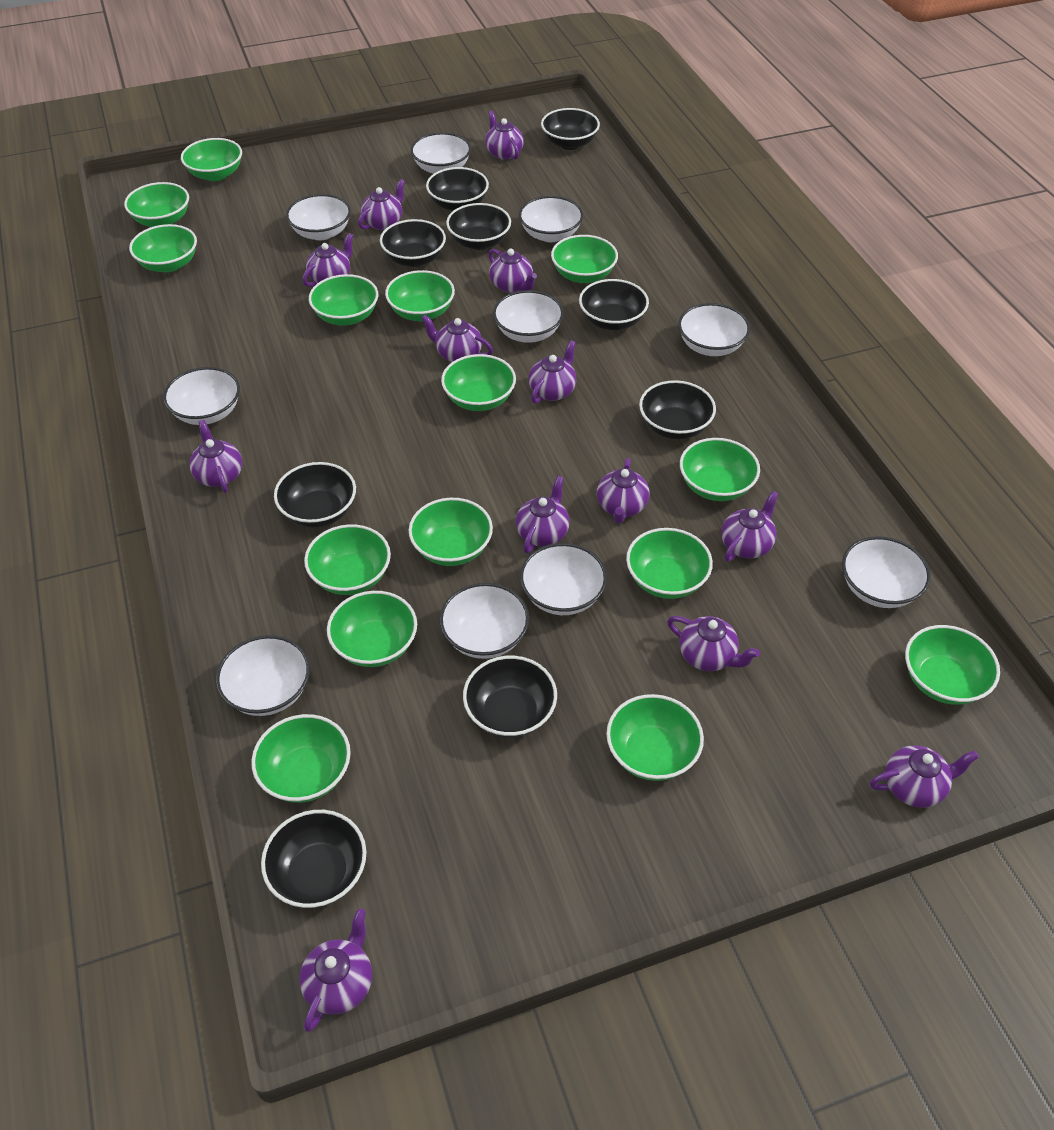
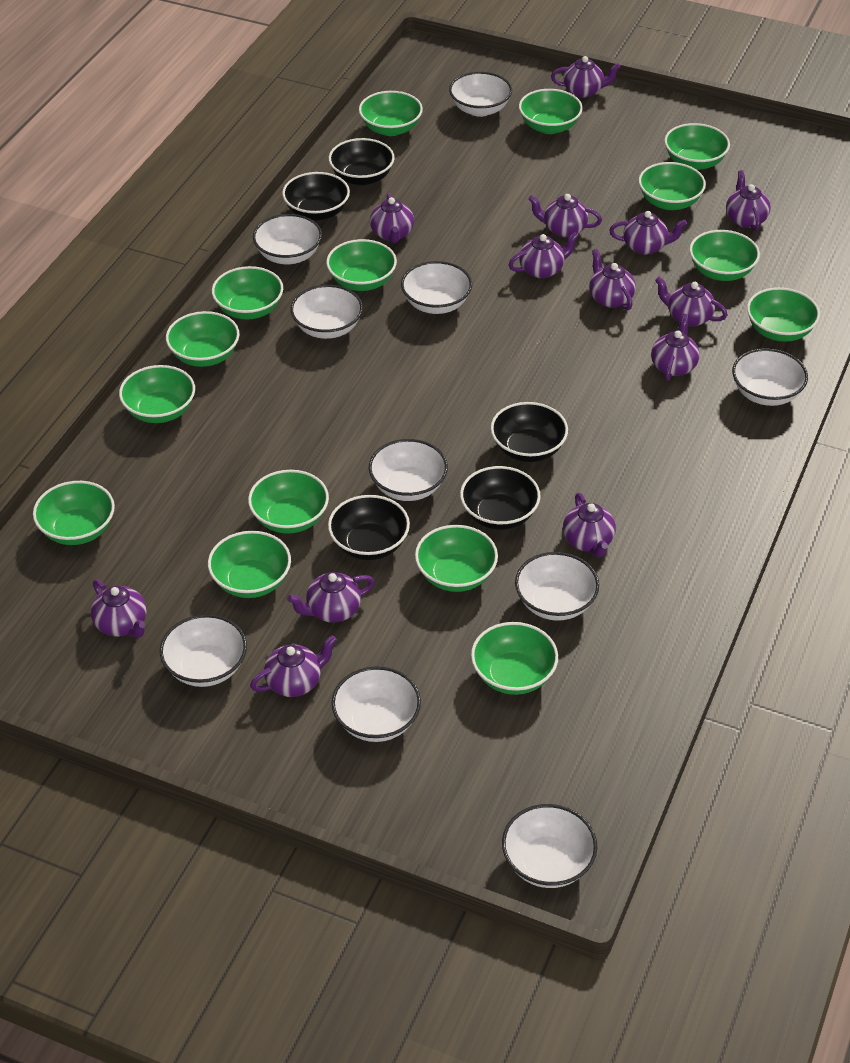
black bowl: [261,810,366,908] [274,462,356,528] [380,219,446,267] [426,167,489,211] [446,203,511,250] [463,656,557,738] [541,108,600,150] [579,279,649,330] [639,380,716,439] = 9 -> [282,172,350,221] [328,495,410,560] [329,138,395,186] [460,466,541,530] [491,402,568,462] = 5

